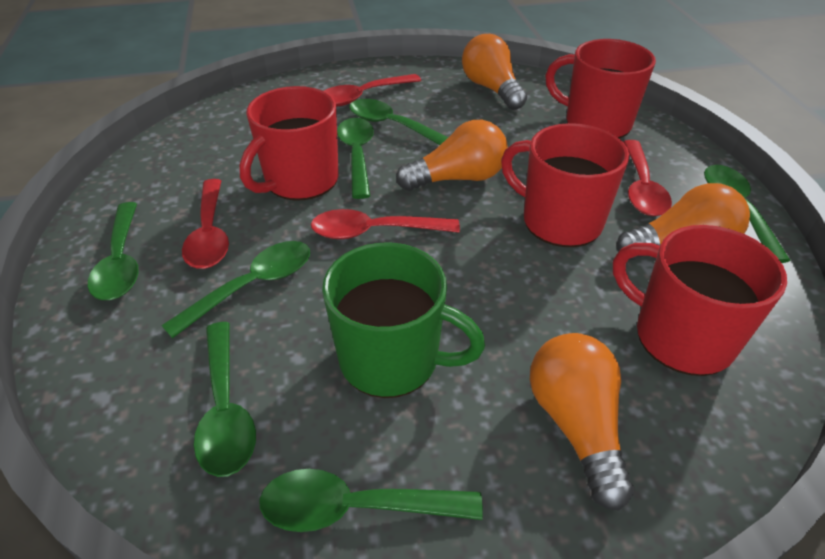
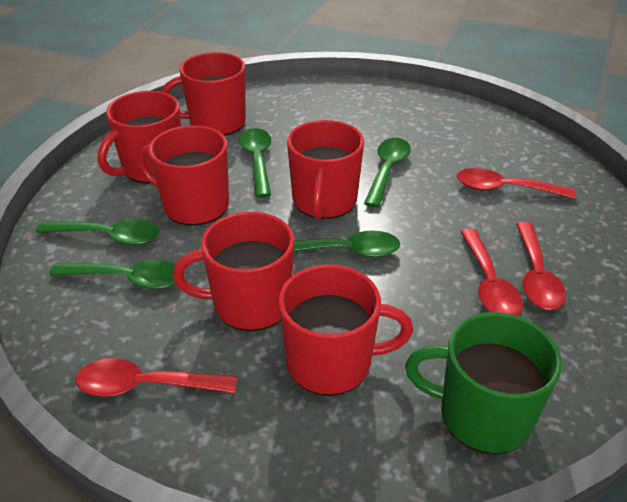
green spoon: [88,202,139,300] [161,241,310,339] [194,322,256,477] [259,469,483,532] [337,118,374,199] [349,99,448,145] [704,165,791,263] = 7 -> [36,219,160,245] [49,260,175,289] [239,128,271,198] [294,230,400,257] [364,138,411,207] = 5
orange light bulb: [396,120,508,191] [462,34,527,110] [530,333,634,511] [616,183,750,260] = 4 -> none = 0
red mug: [240,86,339,200] [501,123,629,247] [545,39,656,139] [613,225,787,376] = 4 -> [98,91,181,184] [137,125,229,226] [160,52,246,136] [173,212,294,331] [279,264,413,396] [287,120,364,220] = 6

